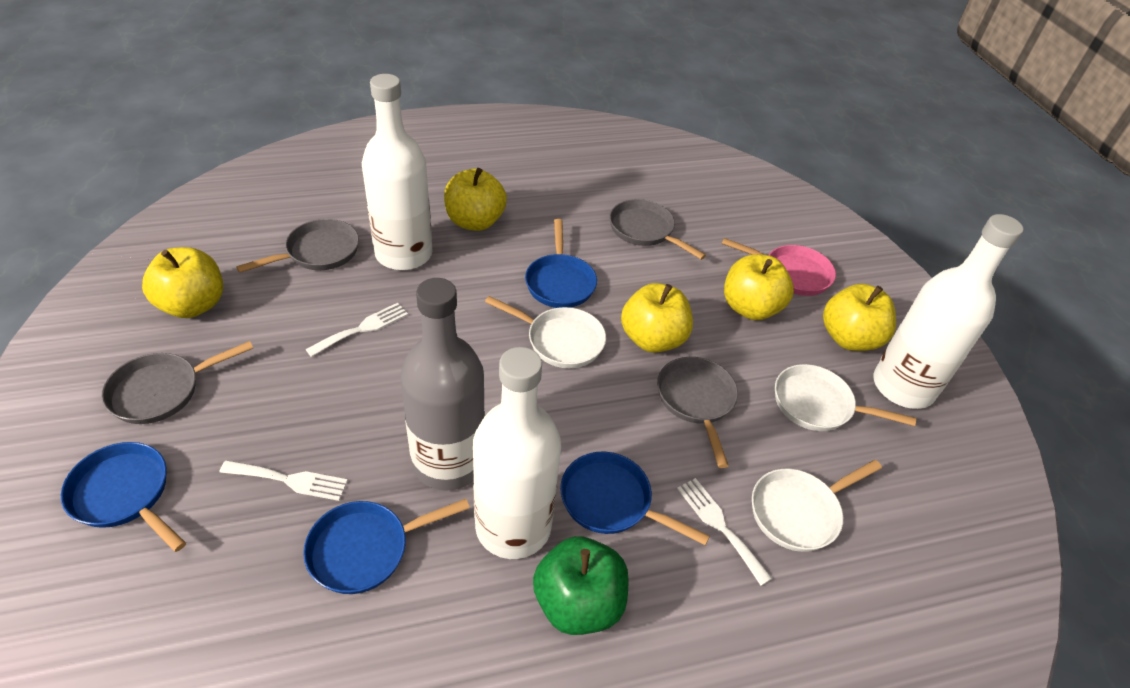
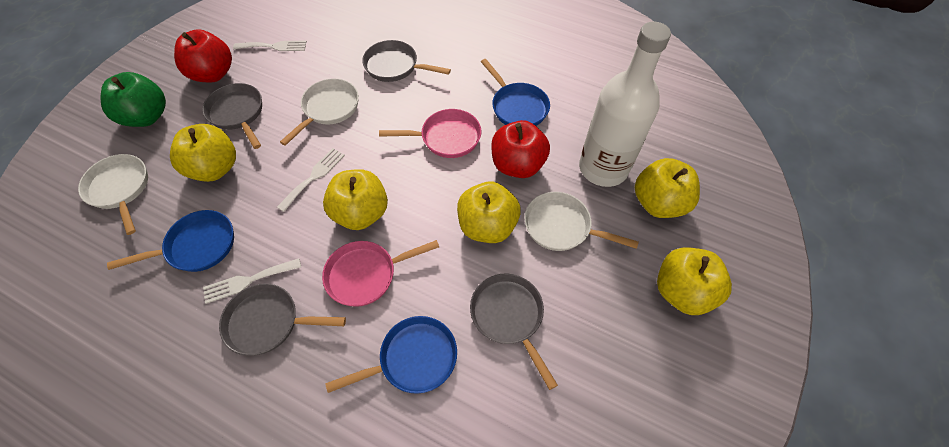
blue pan: [61,442,186,552] [303,499,470,594] [525,219,597,308] [560,452,710,545] = 4 -> [107,210,234,272] [325,316,457,394] [481,59,550,126] = 3
grey bottle: [400,278,485,491] = 1 -> none = 0
pink pan: [722,238,836,296] = 1 -> [322,240,439,307] [379,109,481,158] = 2
red apple: none = 0 -> [174,29,232,82] [491,120,550,178] = 2
white bottle: [362,74,433,270] [473,347,561,559] [873,214,1024,409] = 3 -> [579,21,671,187] = 1

